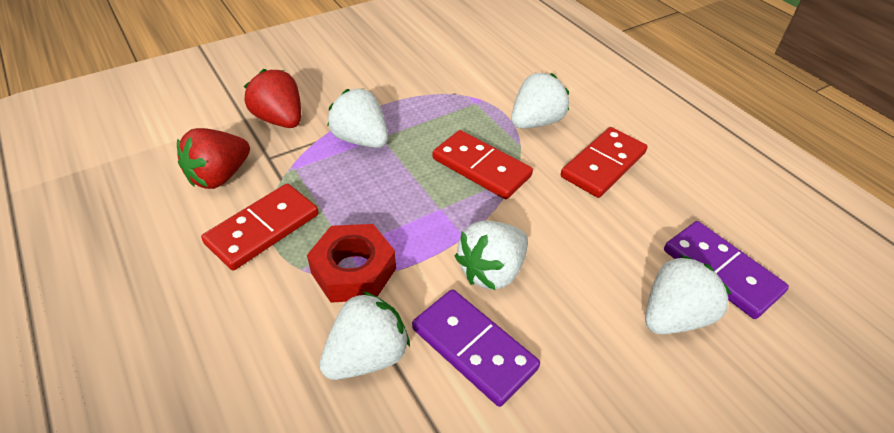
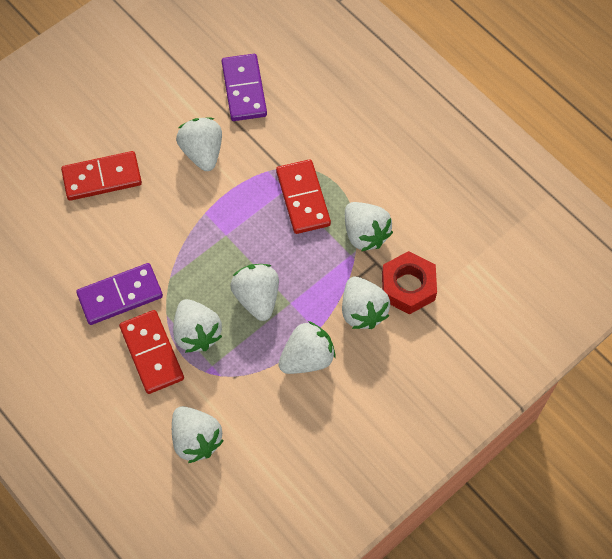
red strawberry: [177,128,250,189] [244,69,301,128] = 2 -> none = 0
white strawberry: [319,291,410,380] [327,89,388,148] [455,220,528,290] [511,73,569,129] [645,255,731,334] = 5 -> [172,406,224,463] [173,299,222,353] [176,117,222,171] [230,264,279,321] [278,321,336,374] [342,276,390,329] [345,202,393,251] = 7

